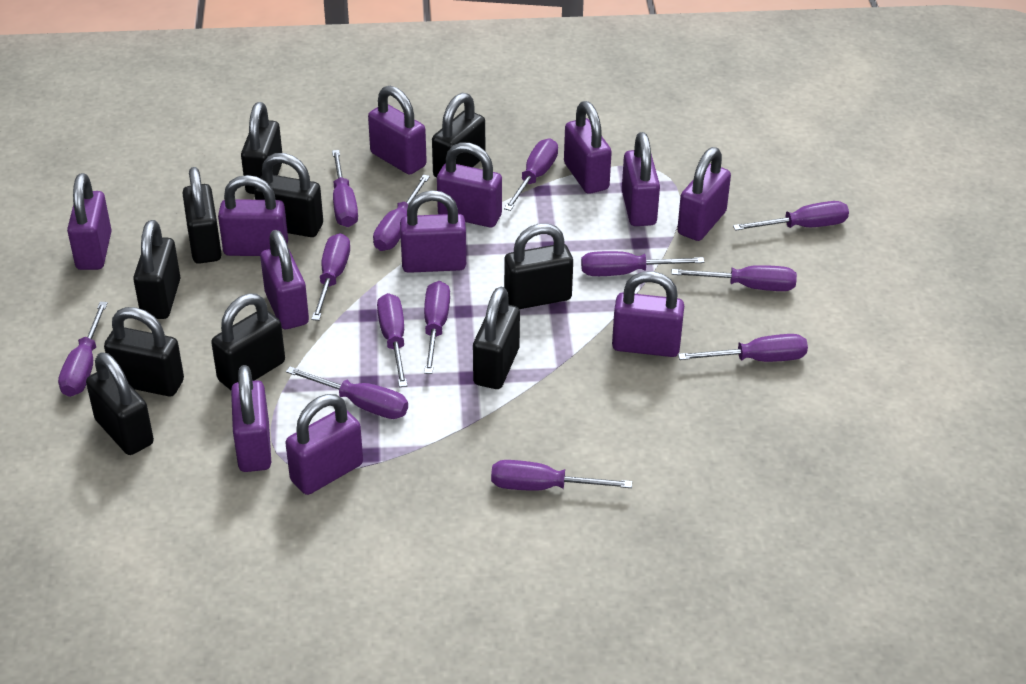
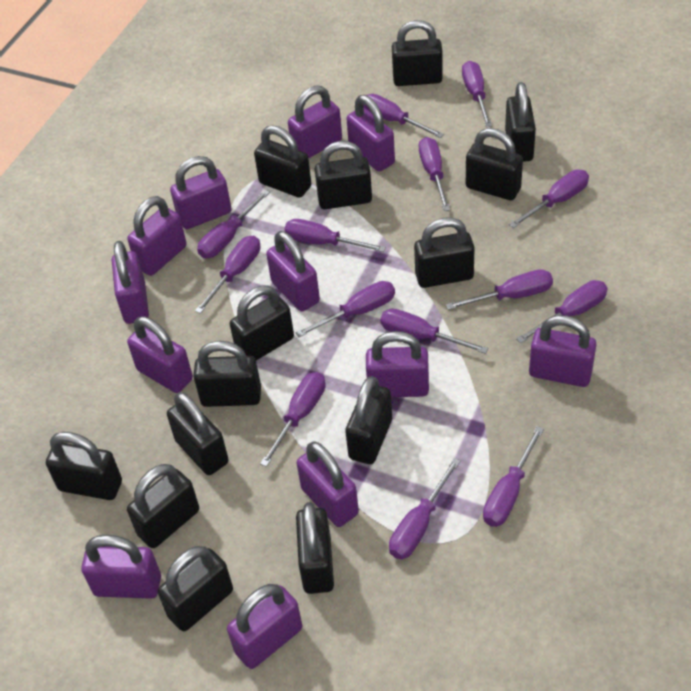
black padlock: [86,352,154,455] [104,307,184,396] [133,220,180,319] [182,167,222,264] [211,293,285,390] [241,102,282,194] [254,153,323,237] [432,93,485,178] [473,287,520,389] [504,223,573,309] = 10 -> [46,432,122,500] [127,464,199,548] [158,546,233,631] [167,392,229,475] [193,341,261,407] [230,285,294,360] [254,125,311,198] [296,502,334,594] [315,141,372,209] [345,376,392,464] [392,20,443,86] [414,217,475,288] [466,128,523,200] [505,82,536,162] = 14
purple screwdriver: [58,302,108,397] [286,367,408,419] [311,233,350,321] [332,150,358,227] [373,174,430,251] [377,293,407,387] [424,281,450,374] [491,460,632,491] [504,138,558,211] [581,251,704,276] [672,265,797,291] [678,334,808,362] [733,201,849,231] = 13 -> [195,236,260,314] [197,190,270,258] [260,372,326,467] [285,219,386,252] [296,281,395,337] [363,94,444,138] [380,309,488,354] [389,458,460,559] [419,137,450,211] [446,269,553,310] [462,61,492,127] [483,426,544,527] [509,170,589,228] [516,280,608,343] = 14

